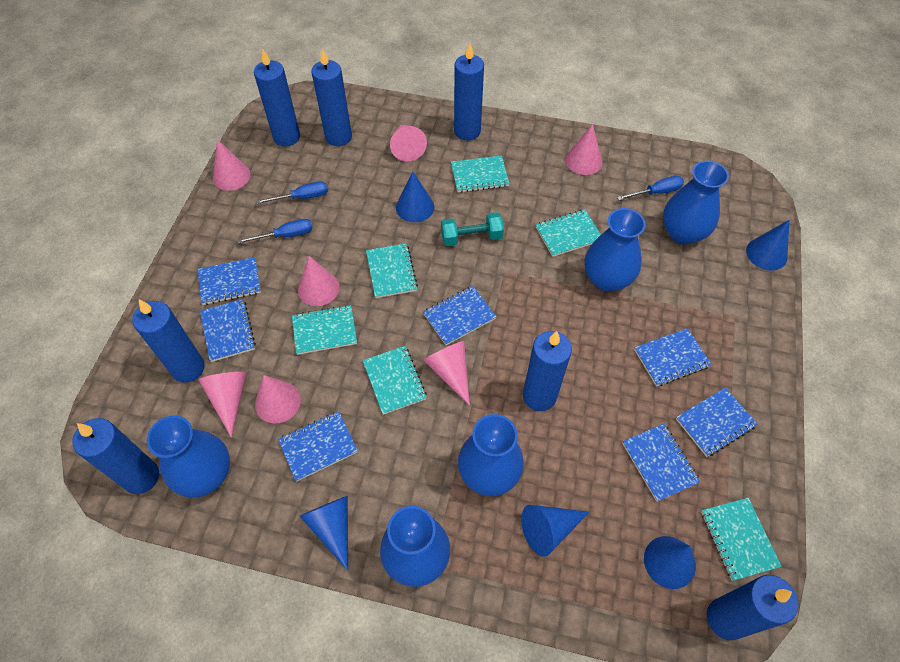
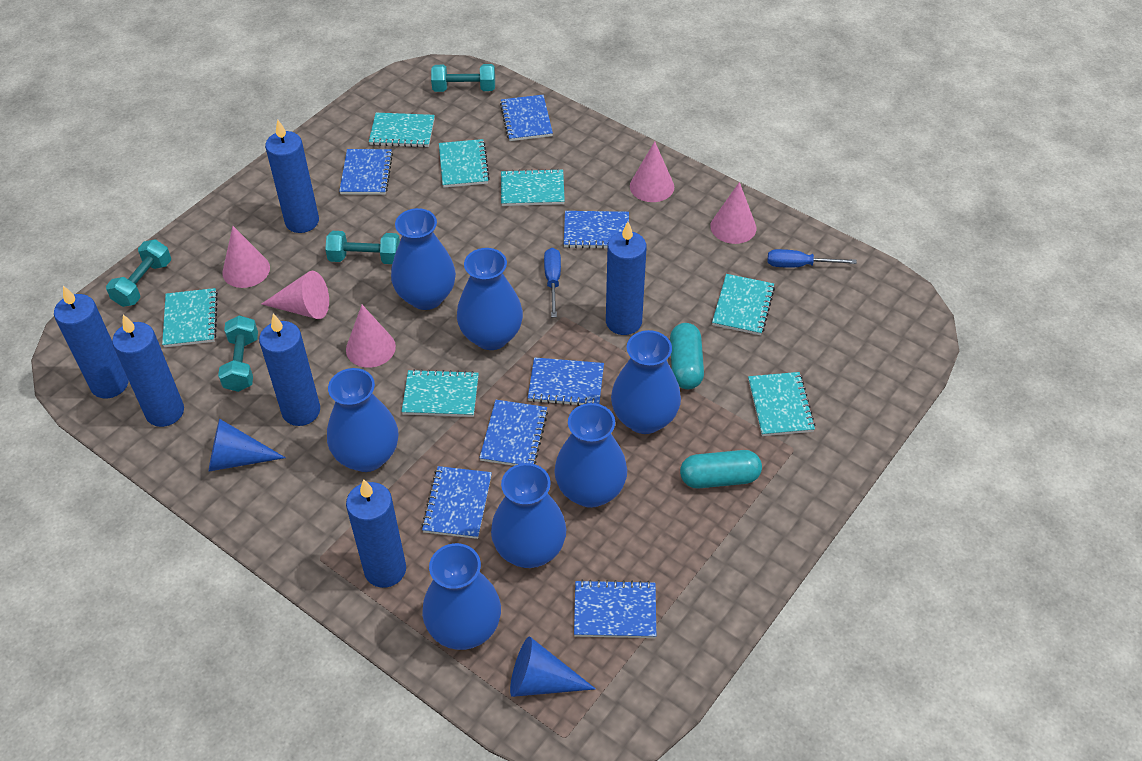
blue candle: [72,418,159,494] [132,299,205,383] [254,50,300,146] [311,49,352,146] [454,43,484,140] [523,331,572,411] [707,575,798,640] = 7 -> [54,286,128,399] [112,314,184,427] [259,314,320,426] [265,120,319,233] [346,479,406,588] [606,222,647,335] = 6
blue cone: [299,496,348,571] [396,172,434,222] [521,505,589,557] [644,536,696,589] [746,220,790,270] = 5 -> [209,419,286,471] [510,637,596,697] = 2
blue screwdriver: [238,219,312,244] [256,181,328,204] [617,176,684,200] = 3 -> [544,248,561,318] [768,249,857,267] = 2
blue vase: [147,415,230,498] [380,506,450,587] [458,414,524,496] [585,208,646,291] [663,160,729,245] = 5 -> [327,368,398,472] [391,208,456,310] [422,543,501,650] [457,248,523,350] [491,463,566,568] [554,403,627,508] [611,330,681,434] = 7
pink cone: [199,372,247,438] [213,139,251,191] [255,375,301,423] [298,256,339,306] [390,125,427,162] [423,341,470,406] [565,124,602,175] = 7 -> [222,226,270,288] [262,271,329,319] [346,305,396,368] [630,141,674,202] [710,182,756,244] = 5
turquoise capsule: none = 0 -> [670,323,704,389] [680,450,762,489] = 2
turquoise dumbbell: [441,212,504,246] = 1 -> [106,239,171,307] [218,315,258,392] [325,231,400,264] [431,64,495,92] = 4
turquoise notebook: [292,305,357,355] [363,346,427,415] [366,243,418,298] [451,155,510,193] [536,209,601,257] [701,498,782,581] = 6 -> [162,288,218,347] [369,113,435,147] [402,369,479,417] [439,139,490,188] [501,169,565,206] [712,274,775,335] [748,372,815,436] = 7

